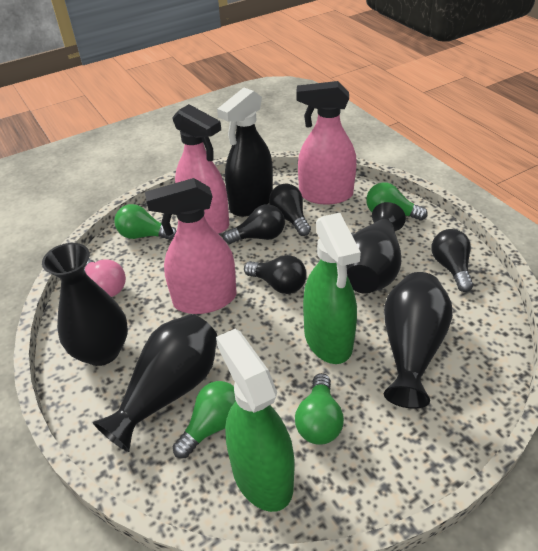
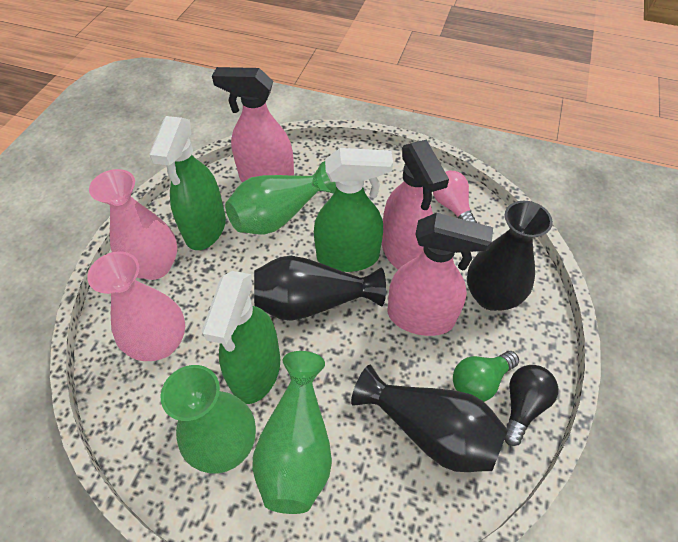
black light bulb: [223,204,285,244] [244,255,307,294] [269,184,311,236] [431,229,474,292] = 4 -> [505,365,558,446] = 1
black spray bottle: [217,88,273,217] = 1 -> none = 0
black vase: [42,243,128,366] [93,314,217,452] [346,202,406,294] [384,272,453,409] = 4 -> [254,256,386,321] [351,365,508,472] [467,201,553,311] = 3
green light bulb: [114,204,176,240] [173,381,236,458] [295,373,344,445] [366,182,428,221] = 4 -> [453,351,519,402] = 1
green spray bottle: [216,329,295,512] [303,213,361,364] = 2 -> [149,116,226,250] [202,271,280,404] [314,148,393,272] = 3
green vase: none = 0 -> [161,365,256,474] [225,161,336,235] [252,351,332,514] = 3
pink vase: none = 0 -> [87,251,185,361] [89,169,177,280] = 2

